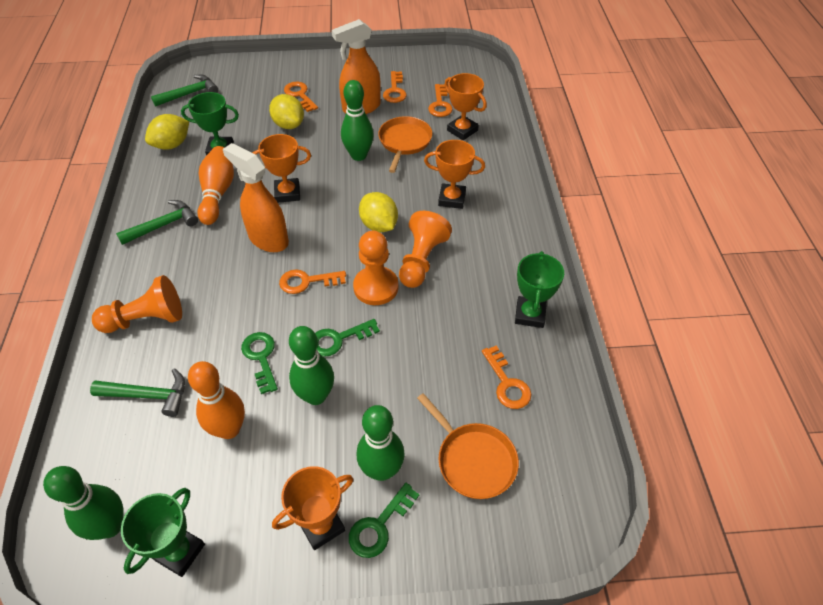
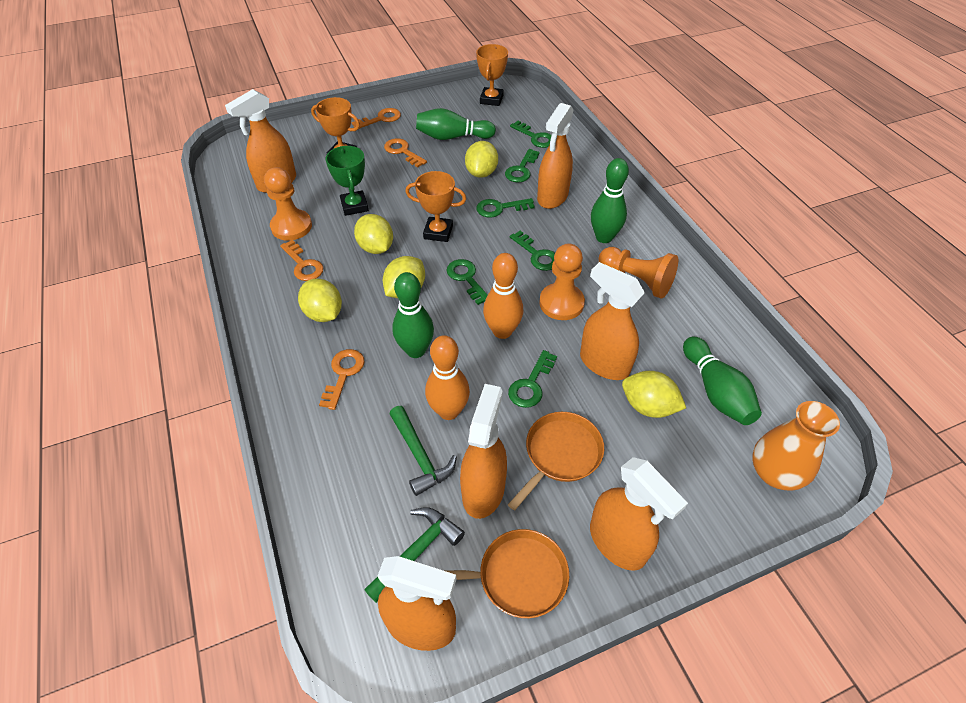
green hammer: [90,369,185,417] [116,200,198,245] [151,75,218,107] = 3 -> [364,507,465,603] [389,406,457,496] = 2
green key: [241,332,278,394] [315,319,380,357] [349,483,419,558] = 3 -> [446,259,487,305] [476,198,535,218] [505,149,540,182] [508,350,557,408] [510,121,551,148] [510,231,555,271] = 6
green trophy: [121,488,205,577] [181,92,239,156] [515,251,564,328] = 3 -> [326,146,369,216] = 1
orange key: [279,269,346,294] [284,82,318,112] [383,71,407,103] [428,84,453,117] [482,346,532,409] = 5 -> [280,240,323,281] [319,349,365,410] [351,108,401,129] [384,138,427,167] = 4
orange spray bottle: [223,143,289,252] [332,19,381,114] = 2 -> [225,89,296,193] [377,556,456,651] [460,384,507,519] [537,103,574,209] [580,262,645,380] [590,457,688,571] = 6
orange trophy: [252,134,311,203] [272,466,353,550] [424,140,485,209] [445,73,487,140] = 4 -> [311,97,360,154] [405,171,466,242] [476,44,508,106] = 3
orange vase: none = 0 -> [752,401,840,491] = 1
yellow lemon: [145,114,189,150] [269,94,304,129] [359,192,398,232] = 3 -> [298,279,342,322] [354,214,393,254] [383,256,425,298] [465,141,498,178] [622,371,686,418] = 5

